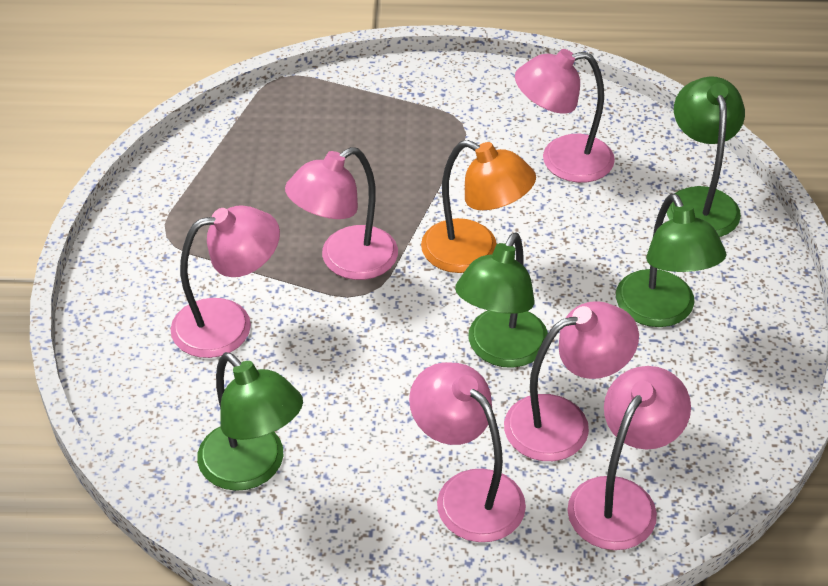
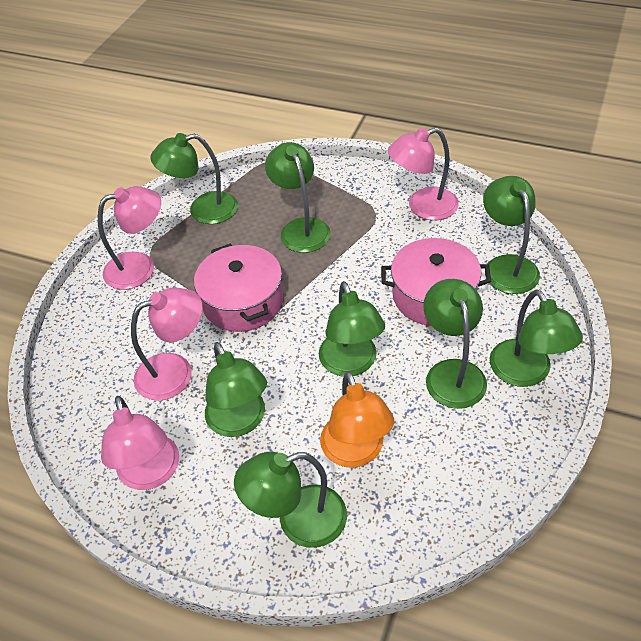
green lamp: [197,352,303,491] [455,233,548,368] [616,193,726,327] [667,76,745,237] = 4 -> [150,133,238,224] [205,342,267,437] [234,452,347,548] [265,142,331,253] [319,281,385,377] [423,279,487,409] [483,176,540,294] [490,289,583,387] = 8
pink lamp: [171,205,280,358] [285,147,398,280] [409,363,526,542] [504,301,639,461] [515,49,615,183] [567,366,691,550] = 6 -> [98,186,161,290] [101,396,179,490] [131,288,203,401] [388,128,459,220] = 4
pink pot: none = 0 -> [194,243,283,332] [381,238,491,326] = 2

